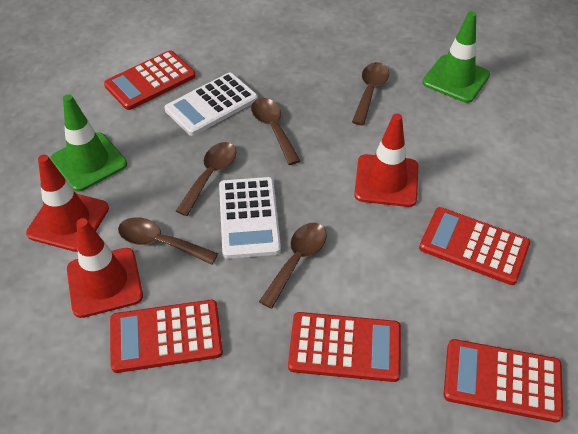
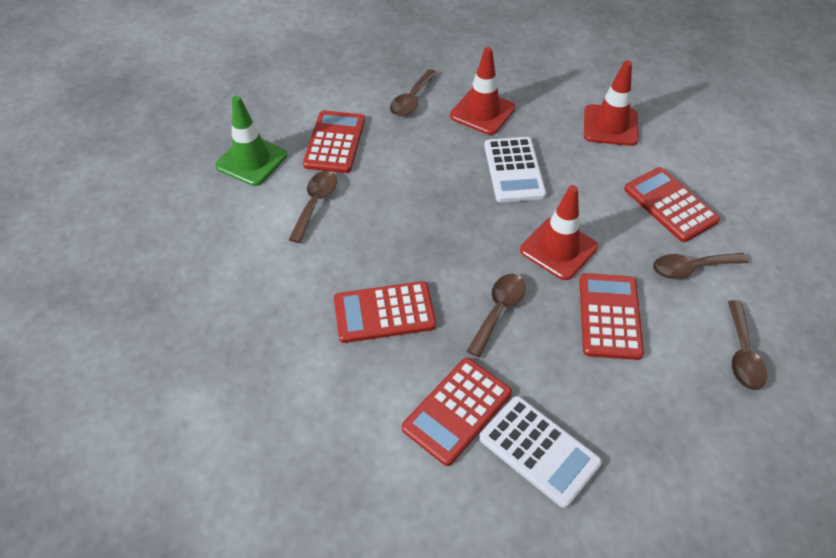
green traffic cone: [50,94,127,192] [423,11,490,103] = 2 -> [215,96,287,186] = 1

